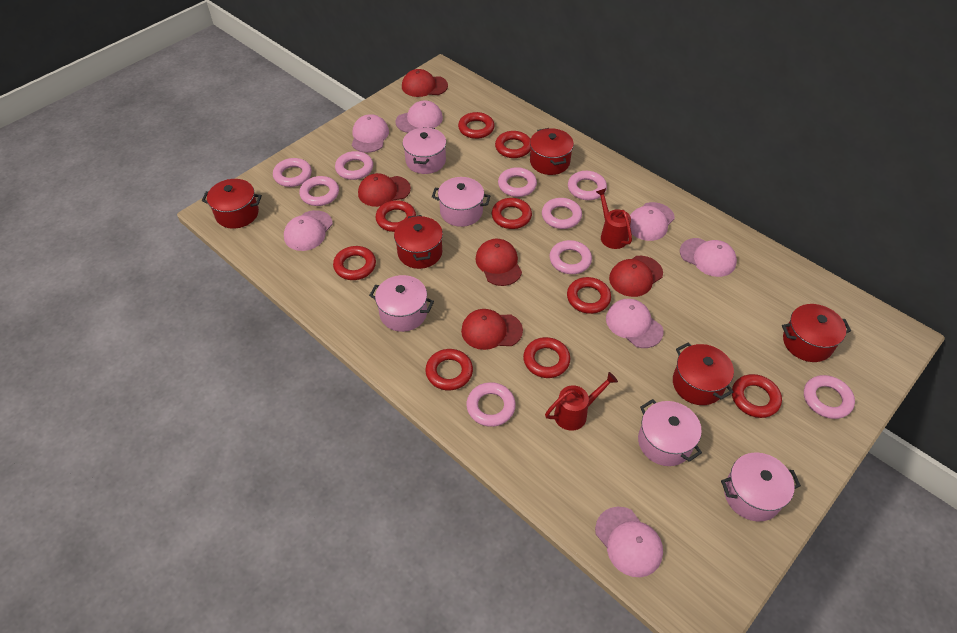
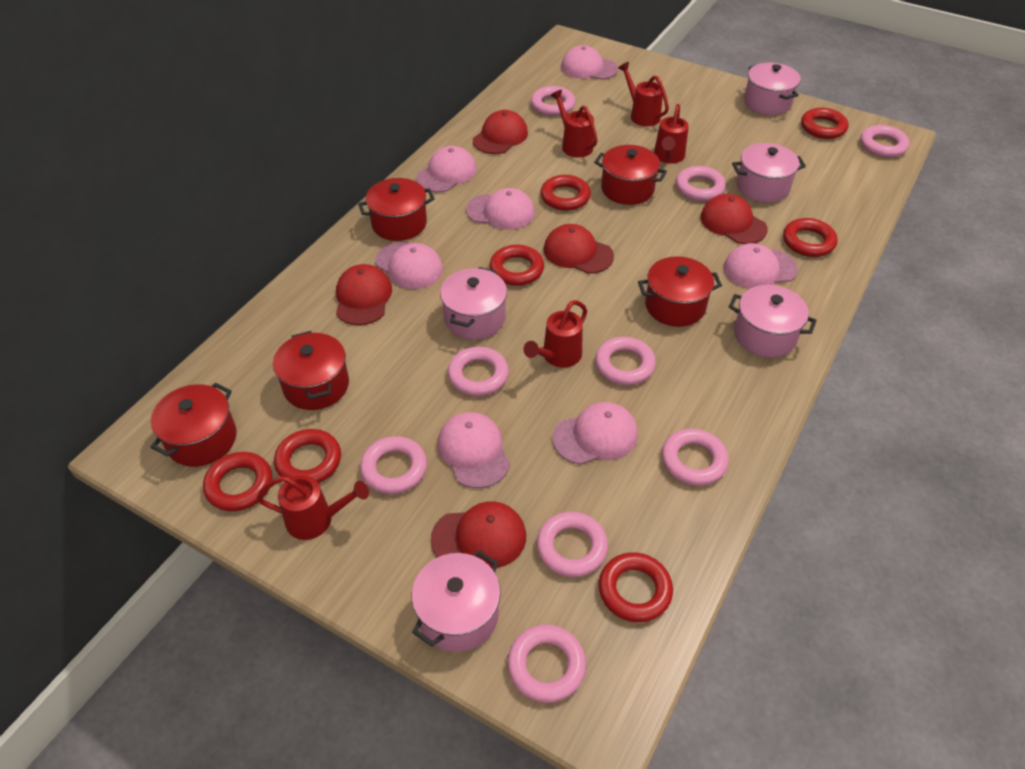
red ring: [333,246,376,280] [375,200,416,232] [425,349,473,390] [458,112,494,139] [492,198,532,229] [495,131,531,158] [523,337,570,378] [567,277,611,314] [732,374,782,418] = 9 -> [203,452,272,511] [274,429,341,483] [490,245,544,286] [540,175,591,211] [599,552,673,622] [783,218,838,257] [801,108,848,139] = 7
red watering can: [545,372,618,431] [596,188,632,249] = 2 -> [257,475,369,540] [523,300,587,368] [550,90,598,157] [618,62,669,126] [654,104,689,164] = 5

